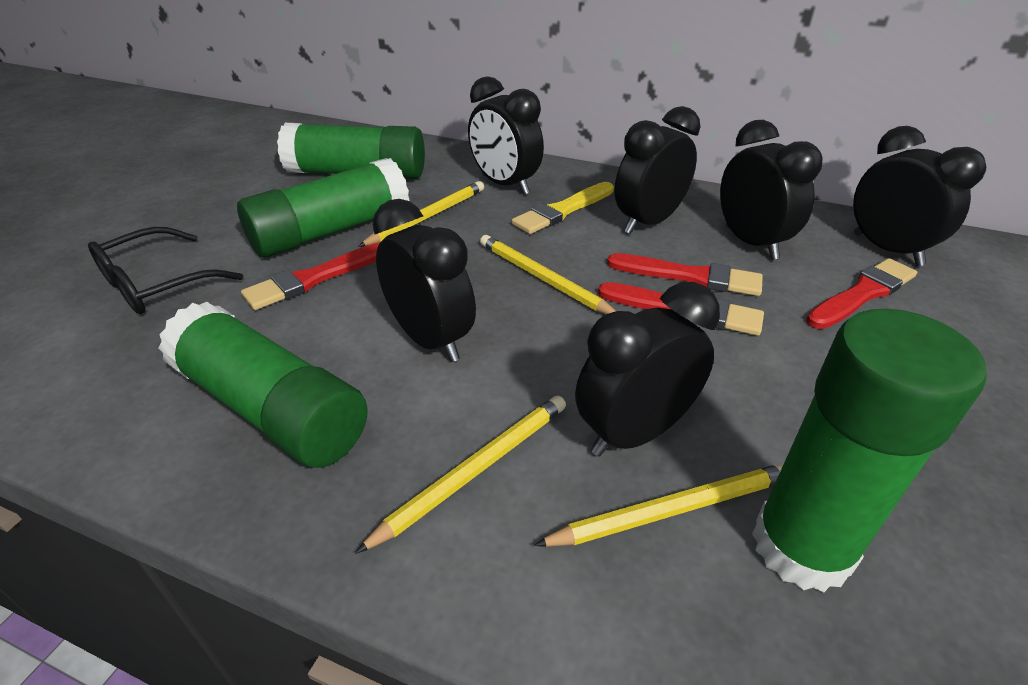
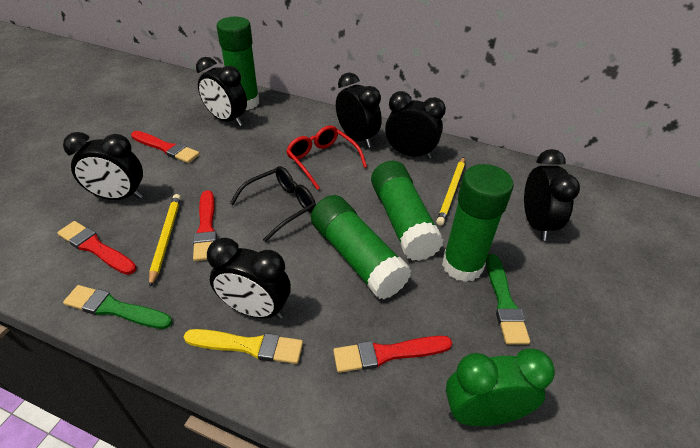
green brush: none = 0 -> [63,285,172,329] [486,254,530,345] = 2
green clock: none = 0 -> [446,348,555,426] = 1
red glasses: none = 0 -> [286,125,367,190] = 1
yellow pencil: [355,395,566,554] [358,181,484,247] [480,235,616,314] [534,463,784,547] = 4 -> [149,194,181,288] [436,157,465,226] = 2

